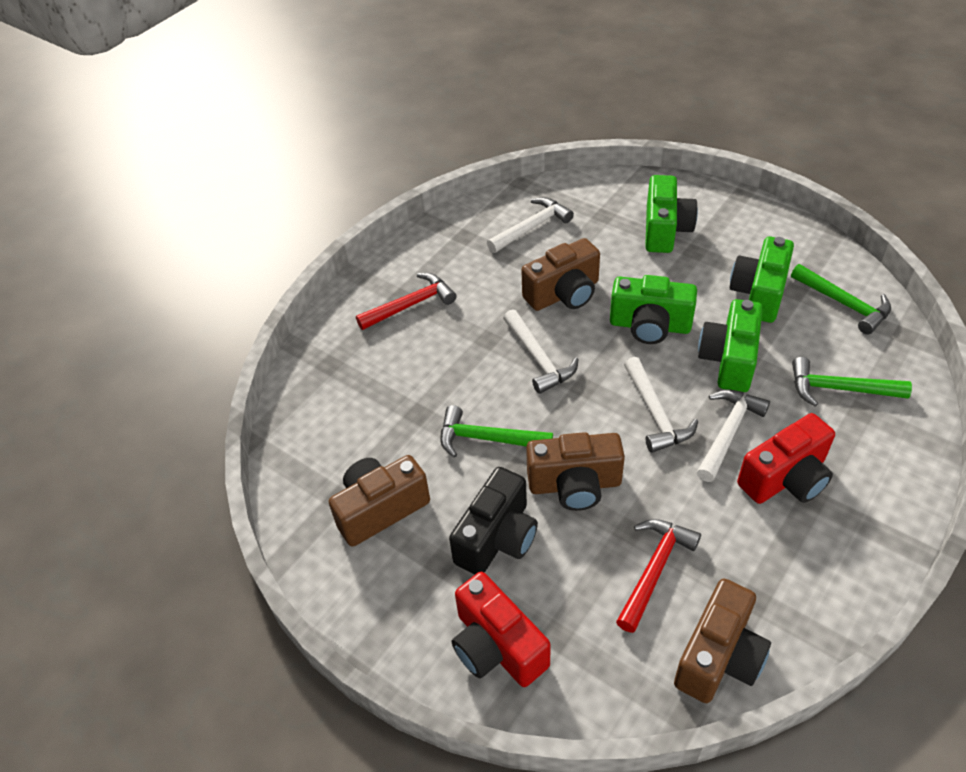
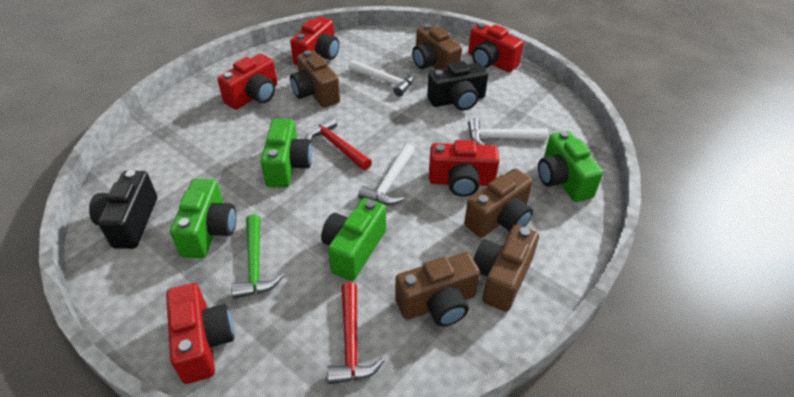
black camera: [449,467,538,575] = 1 -> [89,170,157,249] [427,61,488,111] = 2
brown camera: [329,455,430,547] [521,238,600,311] [526,432,625,511] [674,579,771,703] = 4 -> [290,50,340,108] [395,252,480,327] [412,24,462,70] [464,168,533,238] [474,225,539,312] = 5
green hammer: [440,405,553,458] [791,264,891,335] [792,357,912,407] = 3 -> [231,214,284,299] = 1
red camera: [452,572,550,687] [737,413,835,504] = 2 -> [166,283,234,384] [217,54,277,110] [290,16,339,66] [429,140,499,197] [468,23,524,72] = 5
white hammer: [487,197,574,253] [503,309,579,394] [624,357,698,453] [697,390,770,482] = 4 -> [349,60,414,97] [358,143,415,205] [468,118,548,145] = 3

